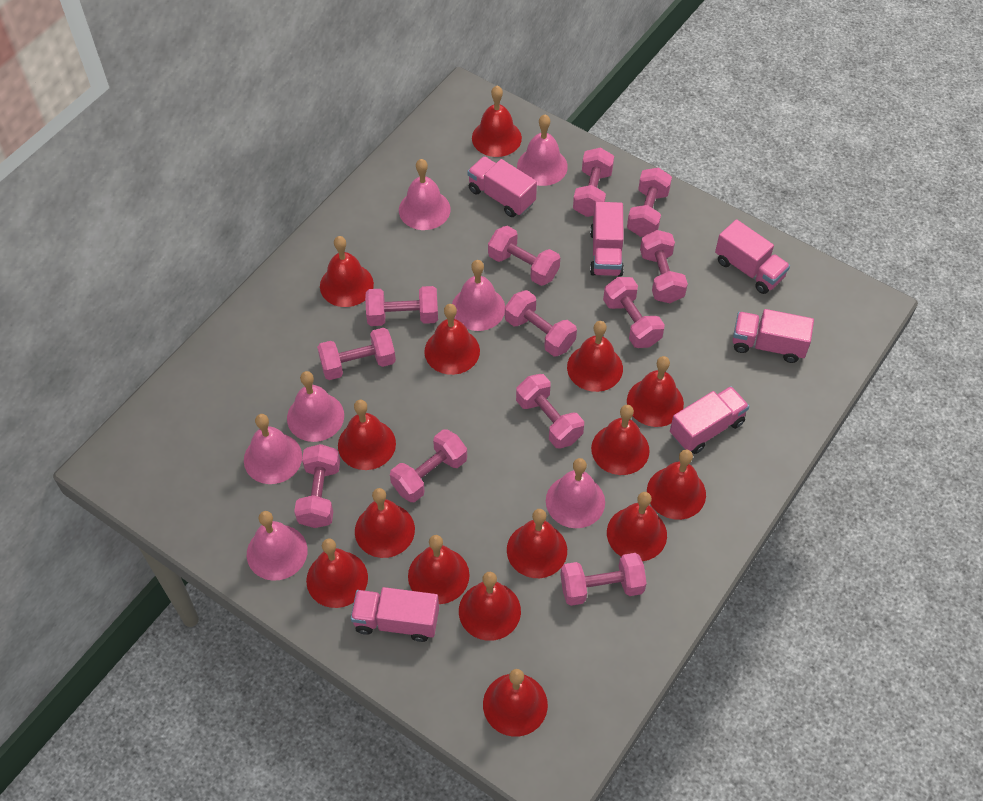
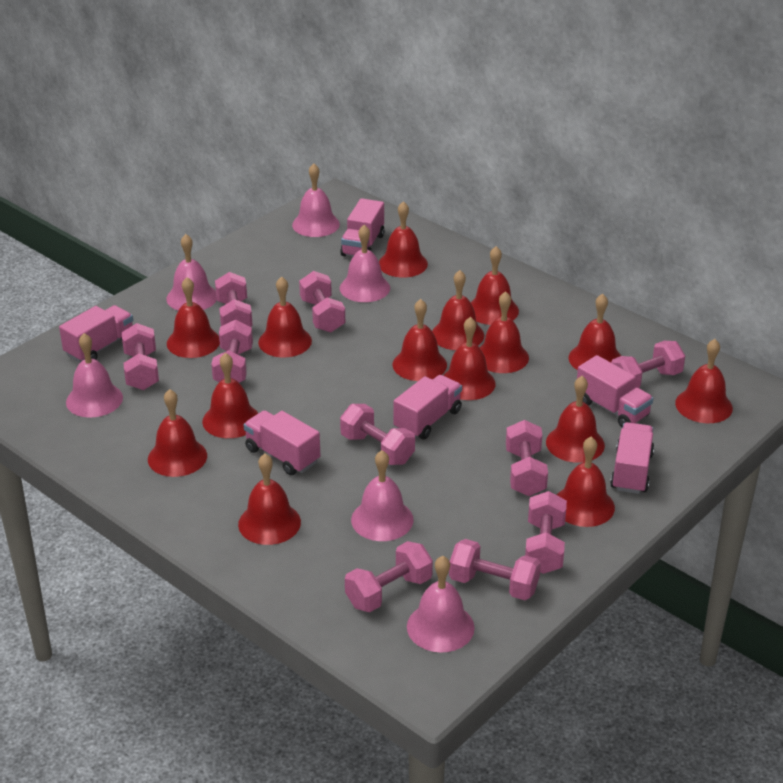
pink bell: [244,414,302,484] [247,511,308,581] [287,371,344,442] [399,159,450,230] [452,260,505,331] [517,115,568,186] [546,458,605,528] = 7 -> [66,333,123,418] [166,234,217,310] [292,163,340,237] [340,225,390,302] [351,450,414,541] [407,556,475,653] = 6
pink dumbbell: [294,444,340,528] [317,328,396,380] [365,286,438,326] [390,429,467,502] [488,226,560,286] [505,290,577,357] [516,374,584,449] [560,553,647,606] [573,147,614,217] [603,277,665,348] [627,167,672,237] [640,230,688,303] = 12 -> [122,323,159,390] [211,320,253,383] [215,272,253,327] [299,271,345,333] [340,404,415,465] [345,541,433,612] [449,539,541,600] [506,420,548,496] [525,491,567,574] [611,341,685,388] = 10

